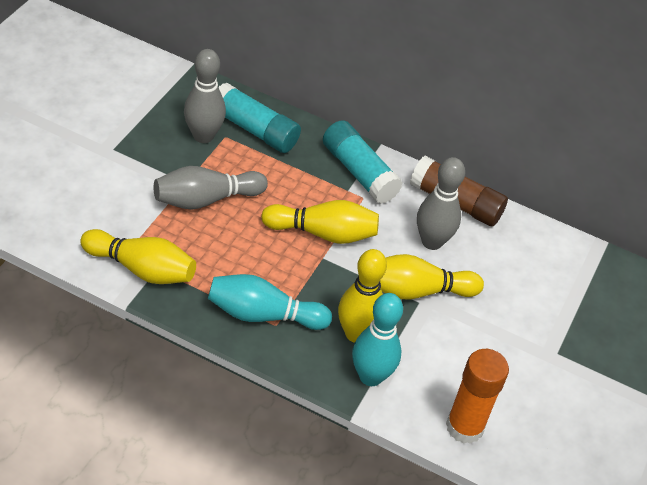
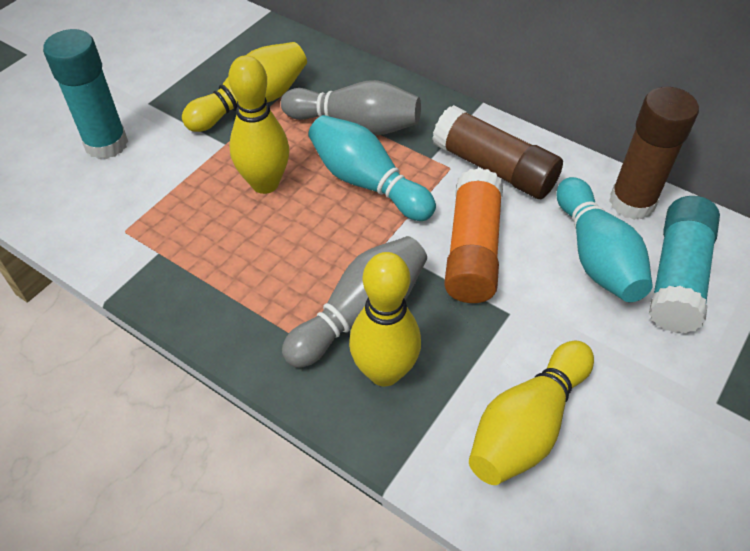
brown glue stick: [410,156,508,226] = 1 -> [432,105,563,199] [609,87,699,220] = 2
grey bowling pin: [154,166,268,210] [184,49,226,143] [417,157,465,250] = 3 -> [281,80,421,136] [282,236,427,368] = 2

